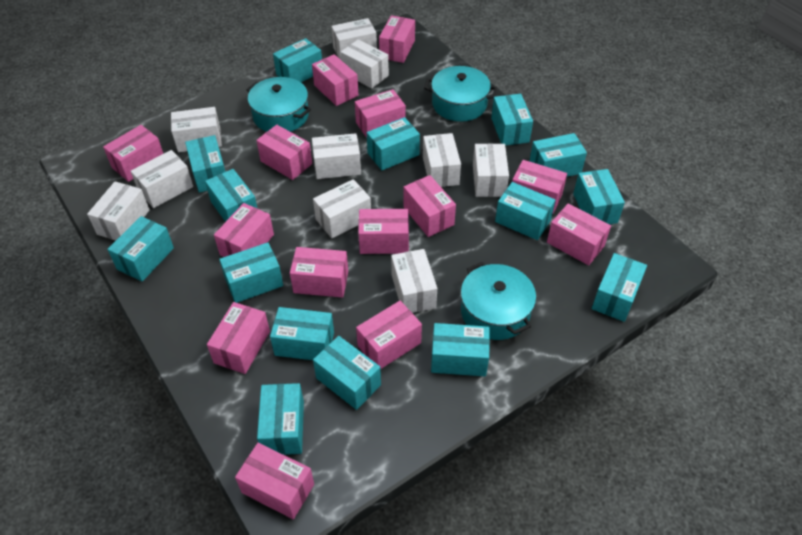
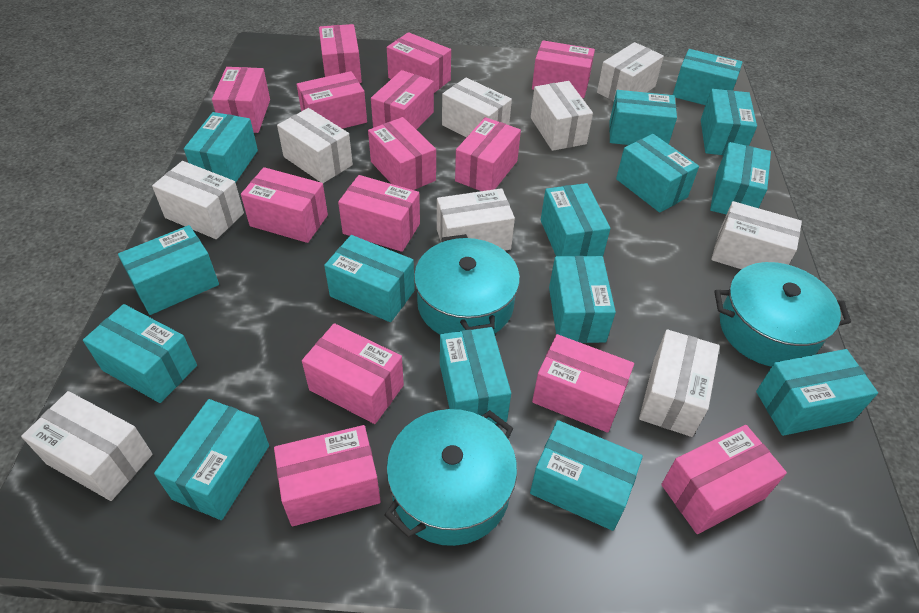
white box: [87,181,150,240] [131,150,193,208] [171,107,222,152] [312,133,361,179] [313,179,371,238] [331,18,377,60] [341,40,389,88] [391,249,437,313] [423,133,461,187] [473,143,509,197] = 10 -> [21,391,153,501] [152,161,244,239] [277,108,353,183] [437,188,515,251] [442,77,512,138] [531,81,593,151] [597,42,664,101] [639,329,720,437] [711,201,802,269] = 9

